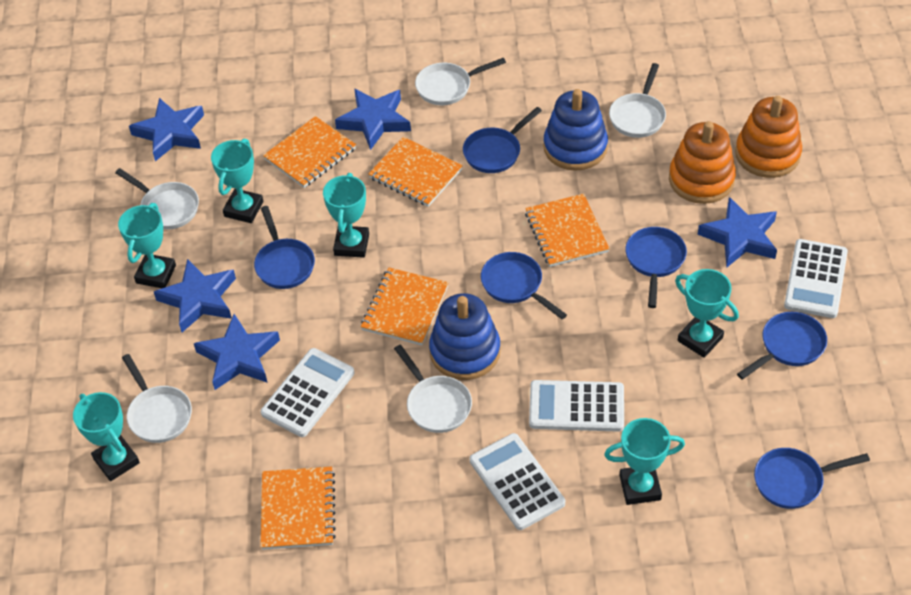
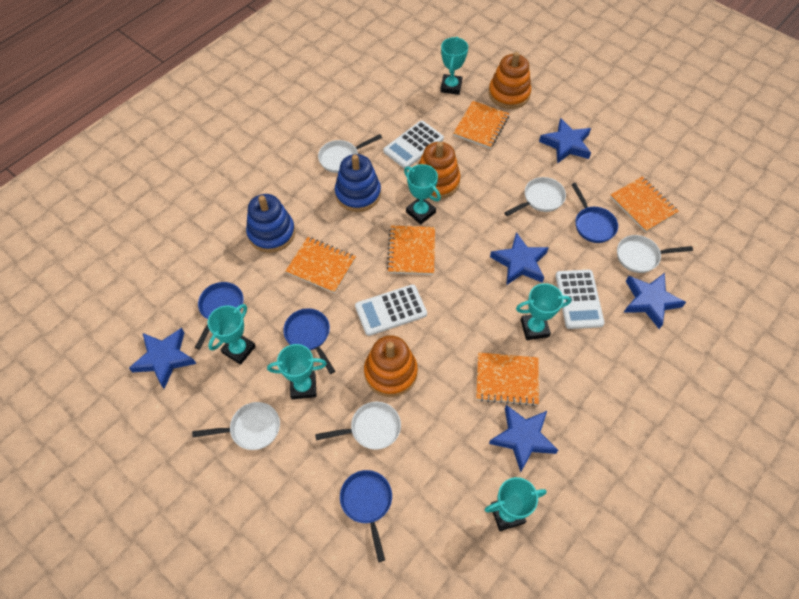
blue pan: [254,206,315,289] [463,107,542,173] [481,252,567,319] [625,227,687,308] [737,312,827,380] [754,448,870,509] = 6 -> [195,282,244,349] [283,308,335,374] [340,470,392,562] [571,183,618,243] = 4
orange stacking toy: [669,121,736,204] [735,96,802,178] = 2 -> [364,335,418,397] [418,142,460,199] [488,52,531,109] = 3
white calculator: [261,348,355,437] [470,433,565,530] [529,380,624,432] [784,239,848,318] = 4 -> [355,284,427,336] [383,121,444,169] [555,270,605,329] = 3

